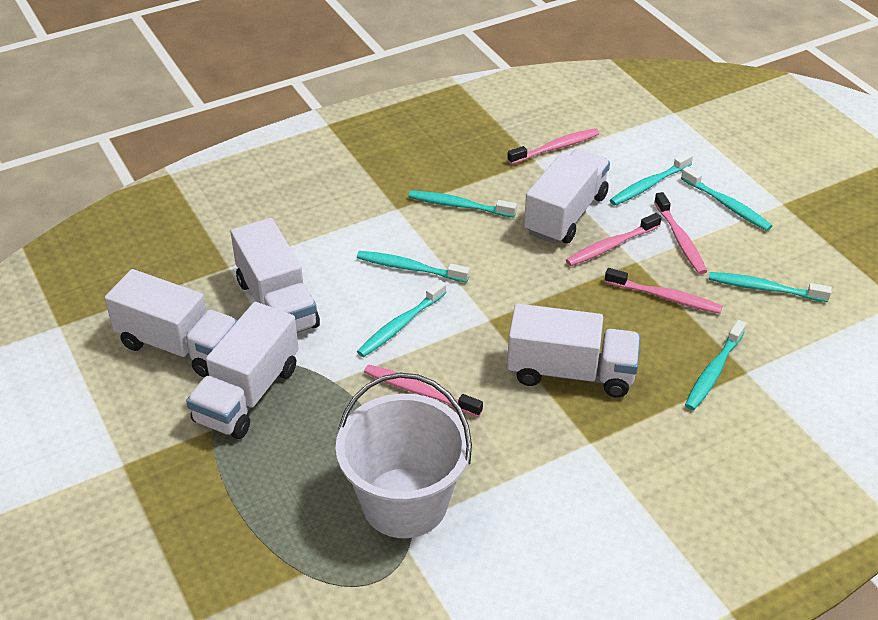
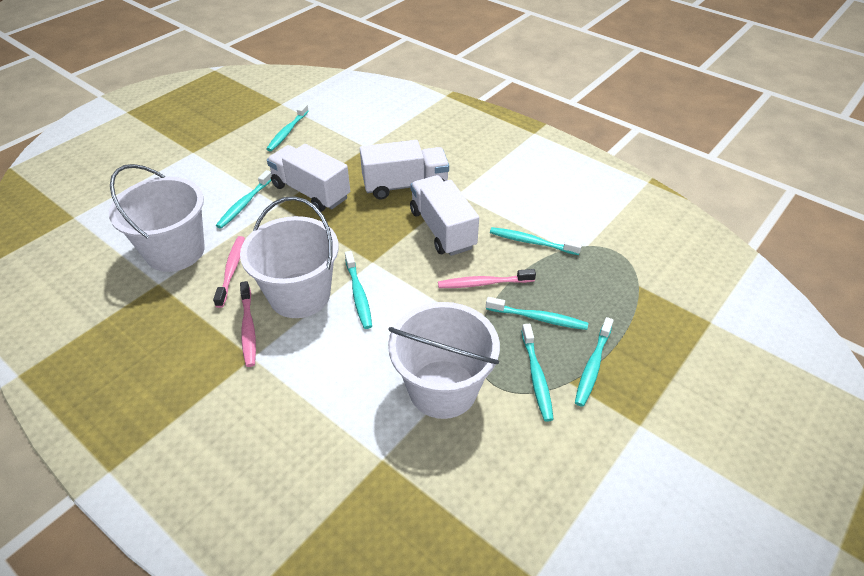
pink toothbrush: [364,365,483,417] [507,128,599,165] [566,213,662,266] [605,268,723,314] [654,192,707,274] = 5 -> [213,236,245,308] [240,281,256,367] [438,269,536,288] = 3
white bucket: [335,373,472,538] = 1 -> [109,164,205,272] [240,196,339,318] [388,302,500,419] = 3
white truck: [105,269,238,377] [186,302,299,439] [230,218,320,333] [507,304,640,397] [524,149,610,244] = 5 -> [267,144,350,212] [360,140,449,199] [410,175,479,256] = 3

